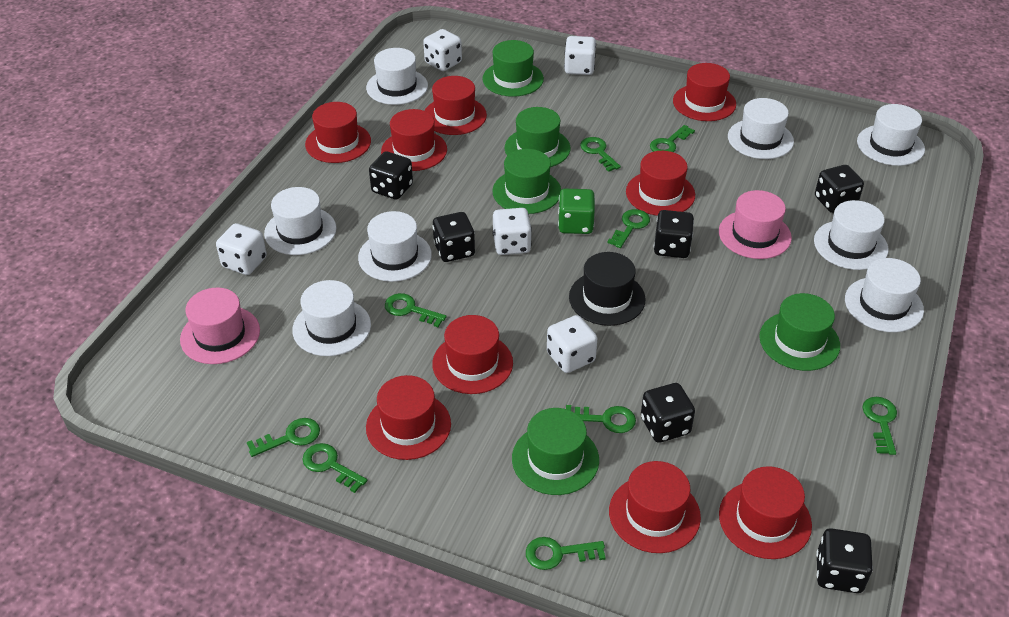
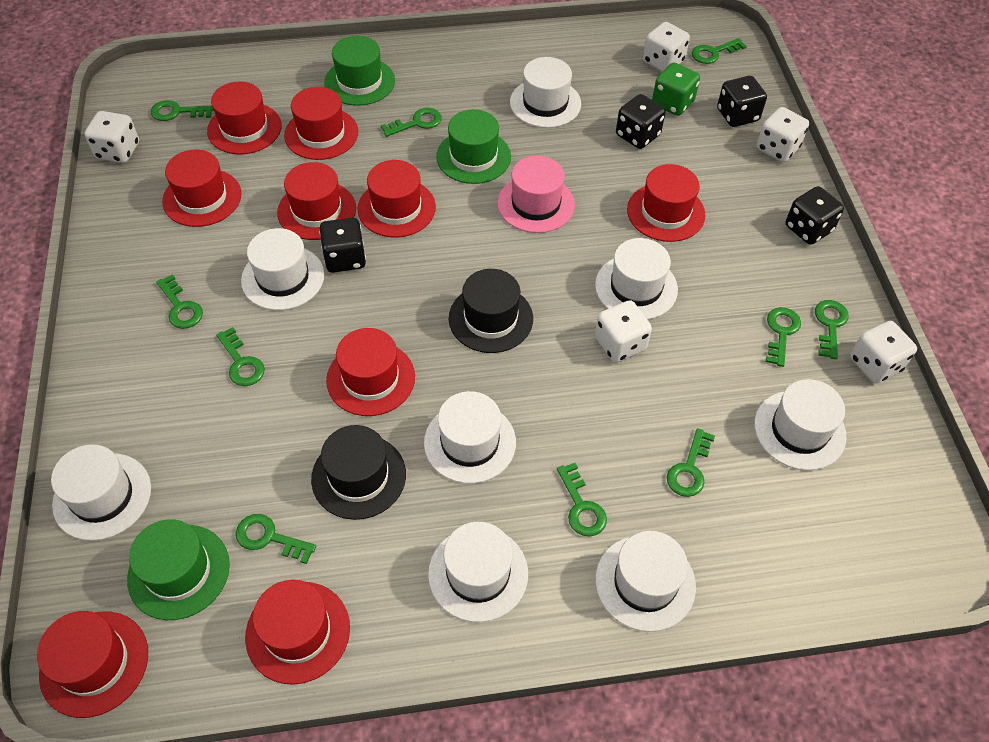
black dice: [369,151,413,200] [432,212,475,262] [641,383,695,443] [654,210,694,258] [815,165,864,213] [816,528,873,593] = 6 -> [319,218,366,273] [616,94,666,149] [717,76,767,127] [785,186,844,245] = 4
black hat: [569,252,646,326] = 1 -> [311,425,406,520] [449,269,533,353] = 2
green hat: [482,40,544,97] [492,149,561,214] [504,107,570,167] [512,408,599,495] [759,293,840,371] = 5 -> [127,519,230,620] [324,36,395,106] [436,109,511,184] = 3
green key: [247,418,320,457] [302,443,367,493] [385,293,446,327] [526,537,606,570] [566,405,636,433] [580,137,621,172] [607,209,650,248] [650,125,695,152] [862,397,897,455] = 9 -> [151,100,213,121] [156,274,203,329] [216,327,265,386] [236,514,316,564] [381,108,442,137] [557,463,607,536] [667,428,715,497] [692,38,747,64] [766,307,801,367] [815,300,849,359] = 10
pink hat: [180,288,260,364] [719,190,792,259] = 2 -> [497,156,575,233] = 1

